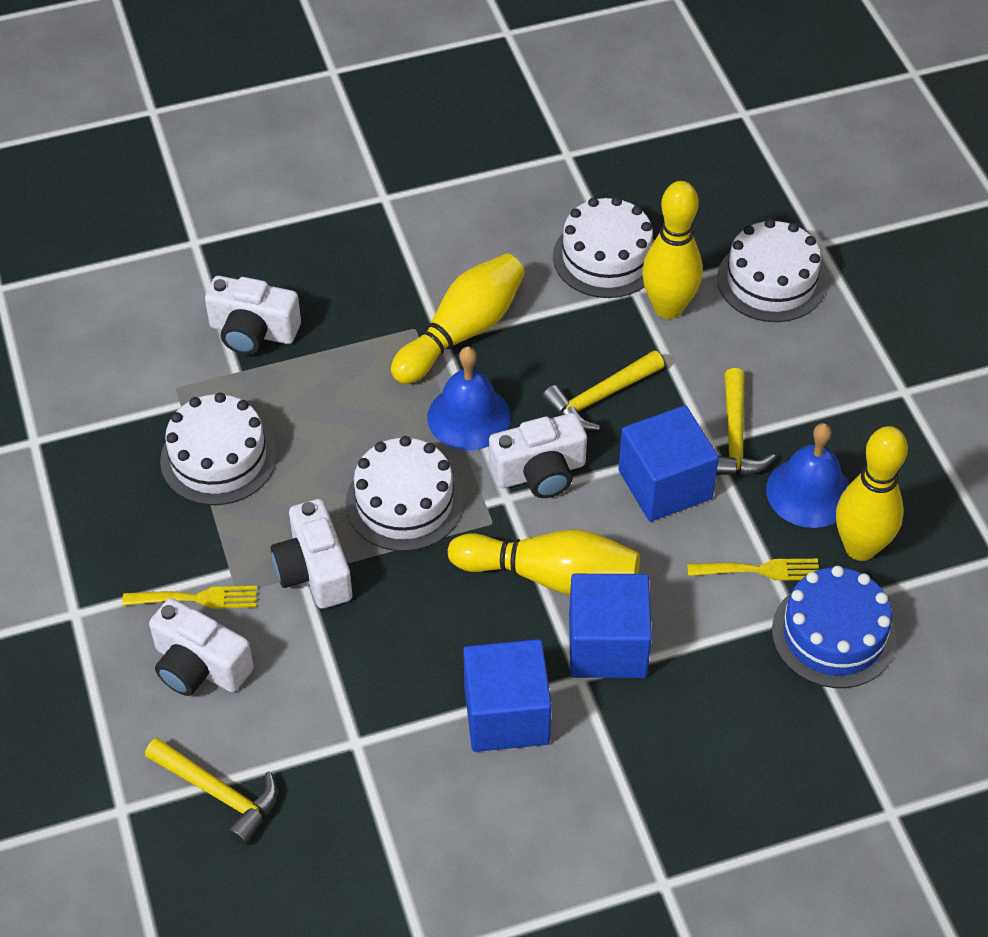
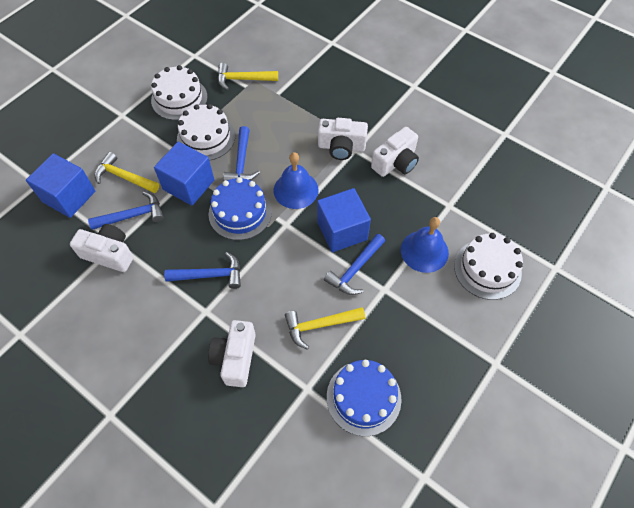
blue cake: [772,566,896,688] = 1 -> [209,177,272,240] [327,360,401,436] = 2
blue hammer: none = 0 -> [88,192,164,230] [164,252,241,289] [223,126,260,181] [324,234,385,295] = 4
white cake: [160,392,277,505] [346,436,464,551] [553,197,655,298] [717,219,826,322] = 4 -> [151,65,208,120] [177,104,235,161] [454,233,523,300] = 3
yellow bowling pin: [391,253,525,384] [447,530,640,595] [642,181,703,319] [836,426,908,561] = 4 -> none = 0
yellow fork: [122,586,257,609] [687,559,819,581] = 2 -> none = 0

